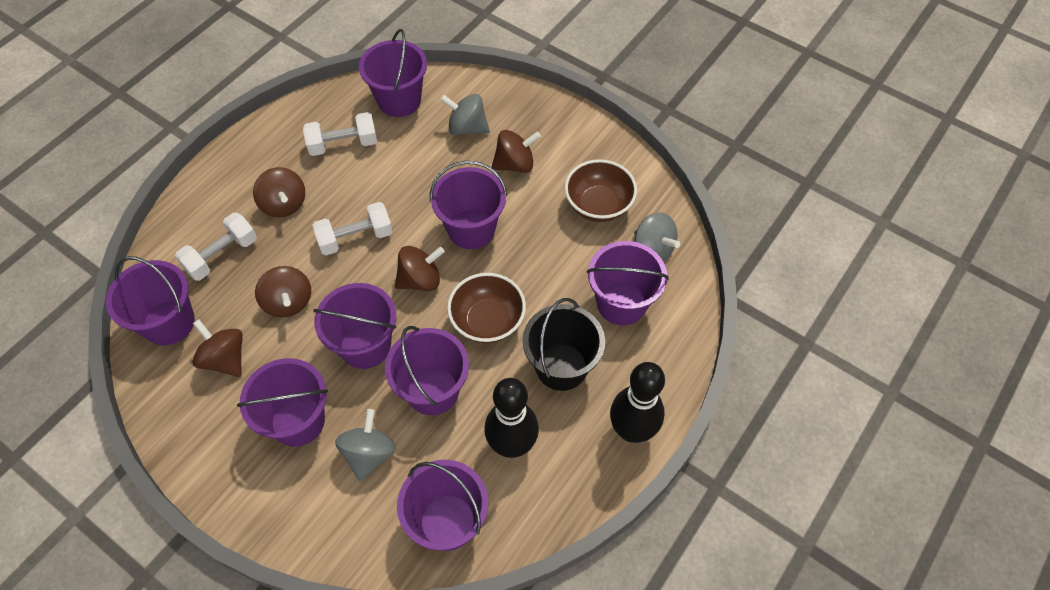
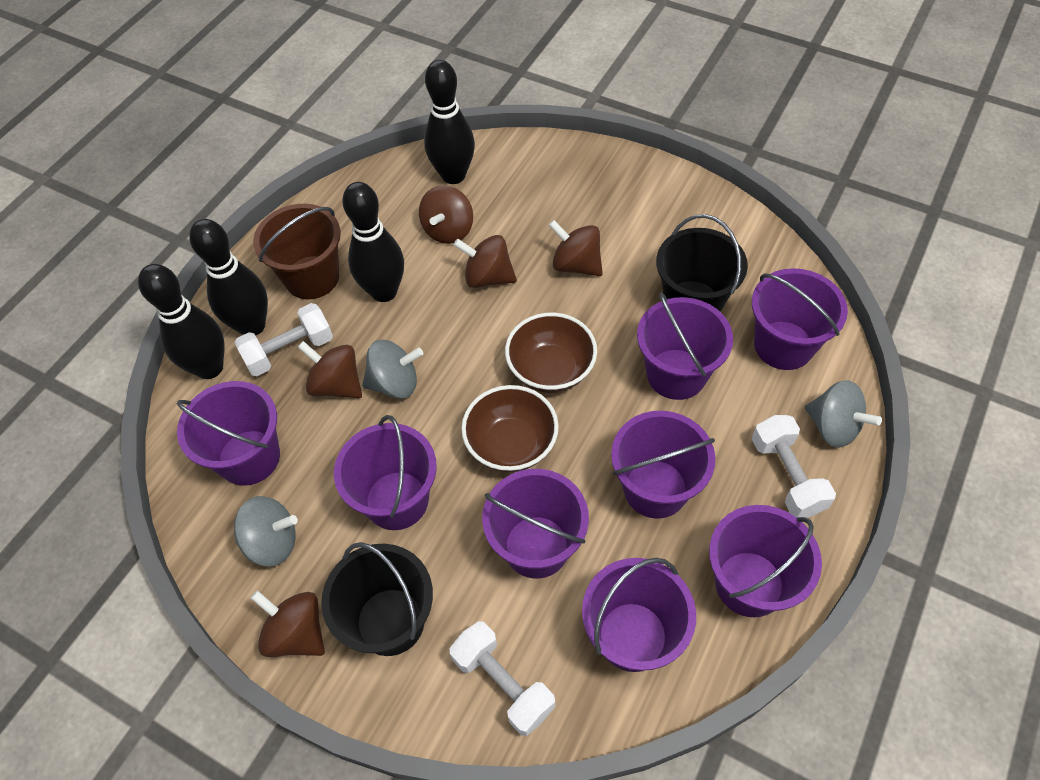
black bowling pin: [484,378,539,458] [610,362,665,443] = 2 -> [138,264,225,379] [189,219,268,336] [342,182,404,302] [424,60,475,184] = 4
black bucket: [523,298,605,391] = 1 -> [321,542,433,656] [656,214,748,312] = 2
brown bucket: none = 0 -> [253,204,341,299] = 1

